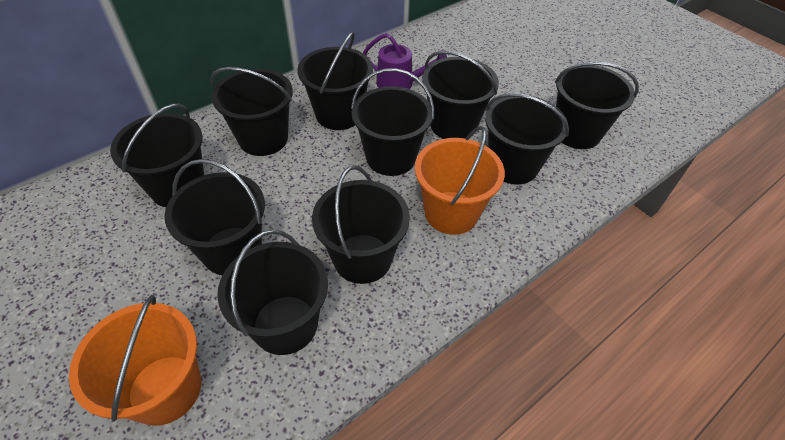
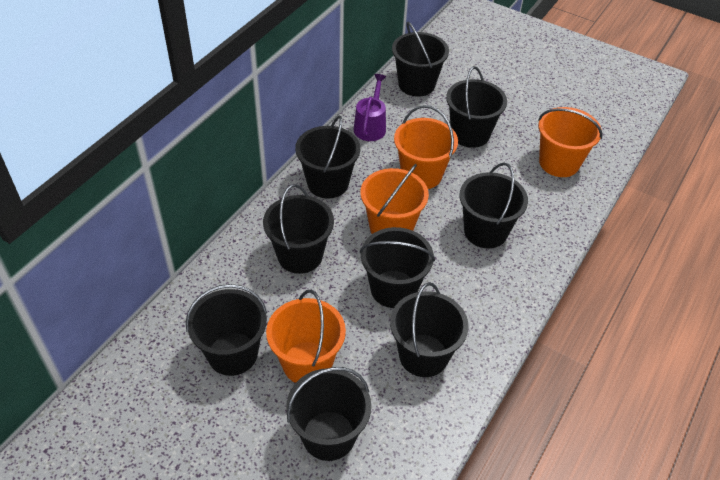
black bucket: [110,104,204,207] [164,159,265,275] [211,67,293,156] [217,230,328,355] [297,31,373,130] [312,165,410,284] [351,68,434,176] [422,51,499,139] [485,93,569,184] [555,62,639,149] = 10 -> [186,284,267,376] [263,184,334,274] [286,367,371,461] [295,116,360,198] [360,227,435,308] [390,282,469,377] [392,21,449,97] [446,66,507,148] [460,162,528,248] = 9
orange bucket: [69,295,201,426] [415,126,505,235] = 2 -> [266,290,346,383] [360,164,429,234] [394,105,458,189] [538,107,603,177] = 4

